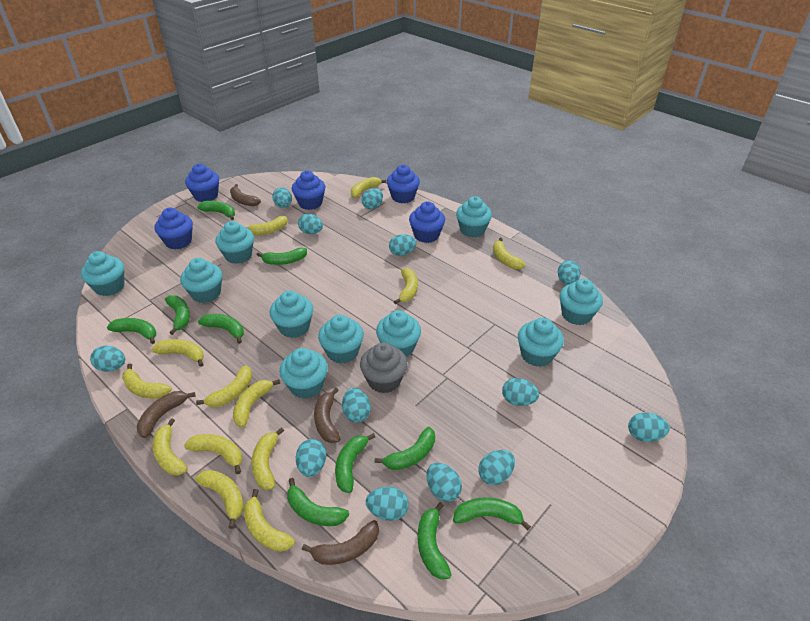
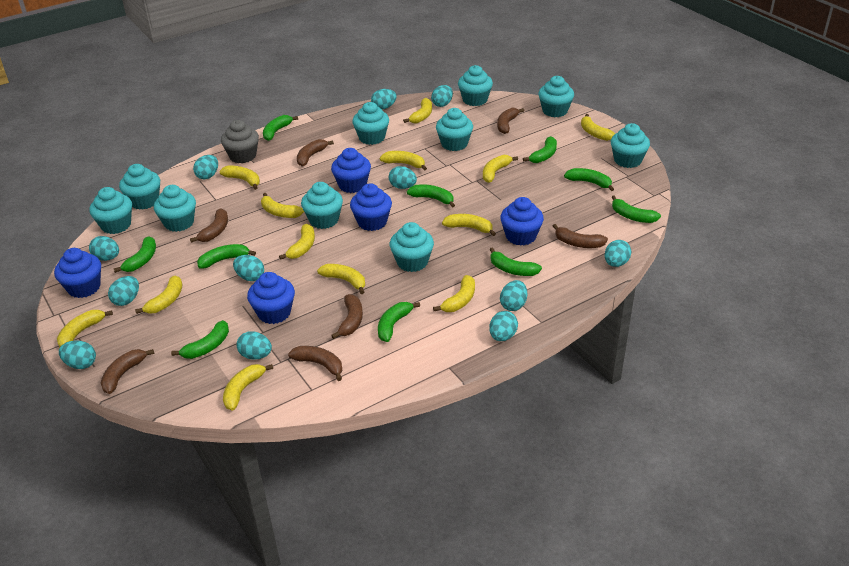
brown banana: [137,391,195,438] [230,184,261,206] [302,520,379,565] [314,388,341,443] = 4 -> [101,349,154,394] [190,208,228,243] [288,346,343,381] [297,139,334,167] [331,294,363,339] [497,108,524,134] [553,224,608,248] = 7
turquoise egg: [90,345,125,372] [272,187,292,208] [296,439,326,477] [298,214,323,234] [342,388,370,423] [362,188,383,209] [366,487,409,521] [389,234,417,256] [426,463,462,502] [478,450,515,485] [502,378,539,406] [558,260,581,285] [628,413,670,442] = 13 -> [59,340,96,369] [89,236,119,261] [108,276,139,306] [193,155,218,179] [233,255,264,281] [237,331,272,359] [371,89,397,109] [389,166,417,189] [431,85,453,107] [489,311,518,341] [500,280,527,311] [605,240,631,267] = 12

